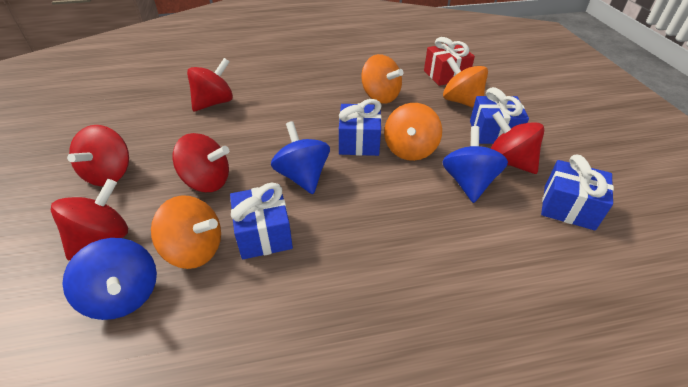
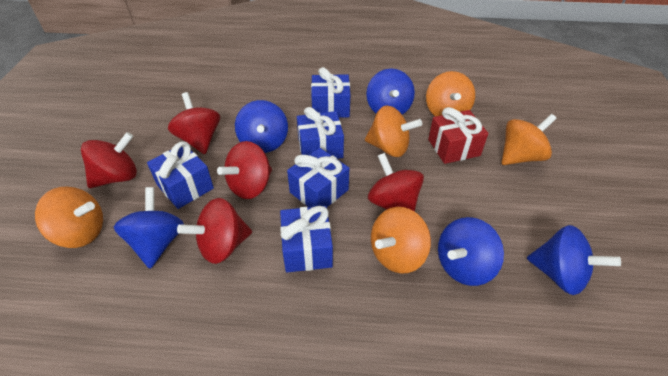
blue gift: [230,182,293,259] [339,99,382,156] [470,87,529,144] [541,155,614,230] = 4 -> [147,141,214,209] [280,206,333,272] [287,148,349,207] [297,107,344,159] [311,67,350,118] = 5
blue spinning top: [62,238,157,320] [271,121,330,194] [442,126,508,203] = 3 -> [114,187,184,269] [235,100,288,153] [366,68,415,114] [438,217,504,286] [527,225,621,295] = 5
orange spinning top: [151,195,221,269] [361,54,404,103] [384,103,442,161] [443,57,488,108] = 4 -> [35,186,103,248] [365,105,422,157] [371,207,431,274] [426,71,475,117] [501,114,557,165] = 5

